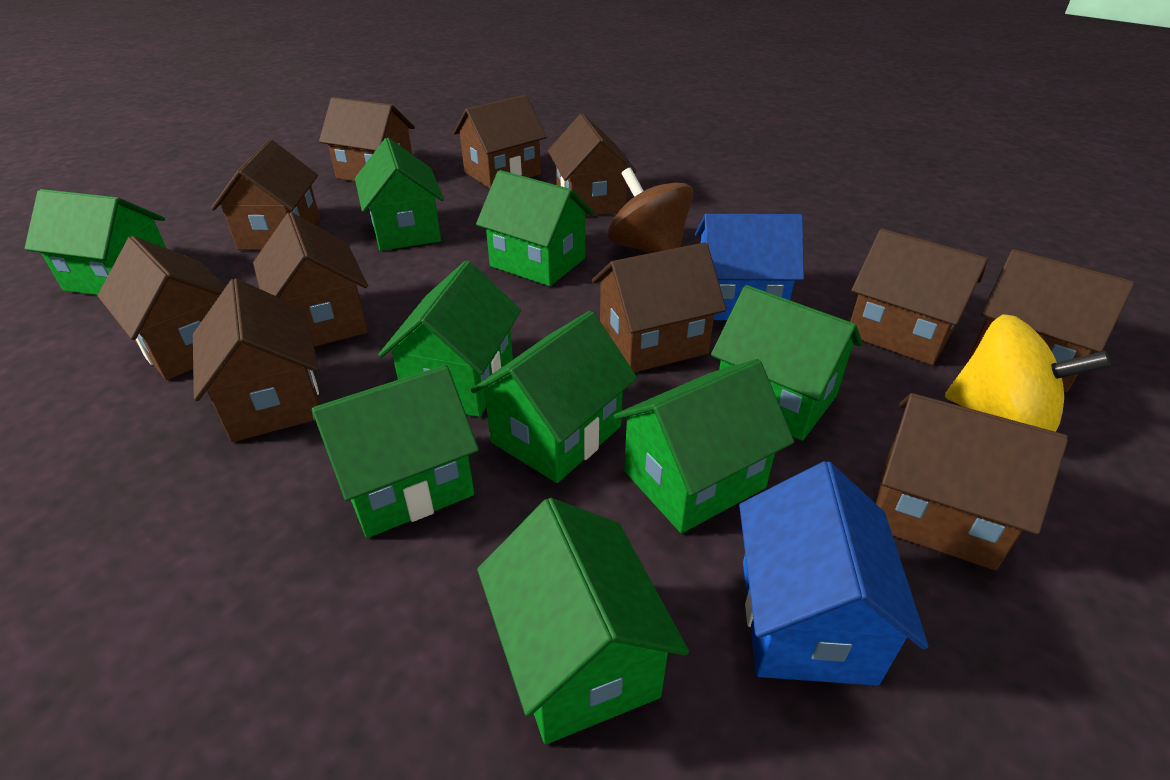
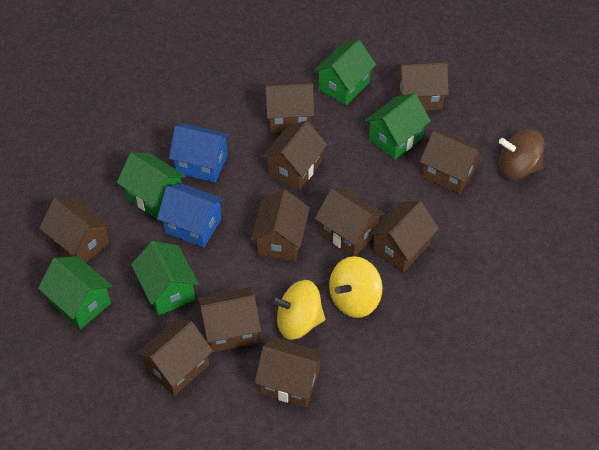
green house: [25,189,166,295] [312,365,479,538] [355,138,444,251] [378,260,521,417] [471,311,637,483] [476,170,594,286] [477,498,689,744] [614,359,794,533] [711,285,863,441] = 9 -> [38,256,112,329] [117,153,186,219] [131,241,199,316] [314,39,376,105] [365,93,431,159] = 5
yellow spinning top: [945,314,1111,432] = 1 -> [270,280,325,340] [329,256,383,318] = 2

